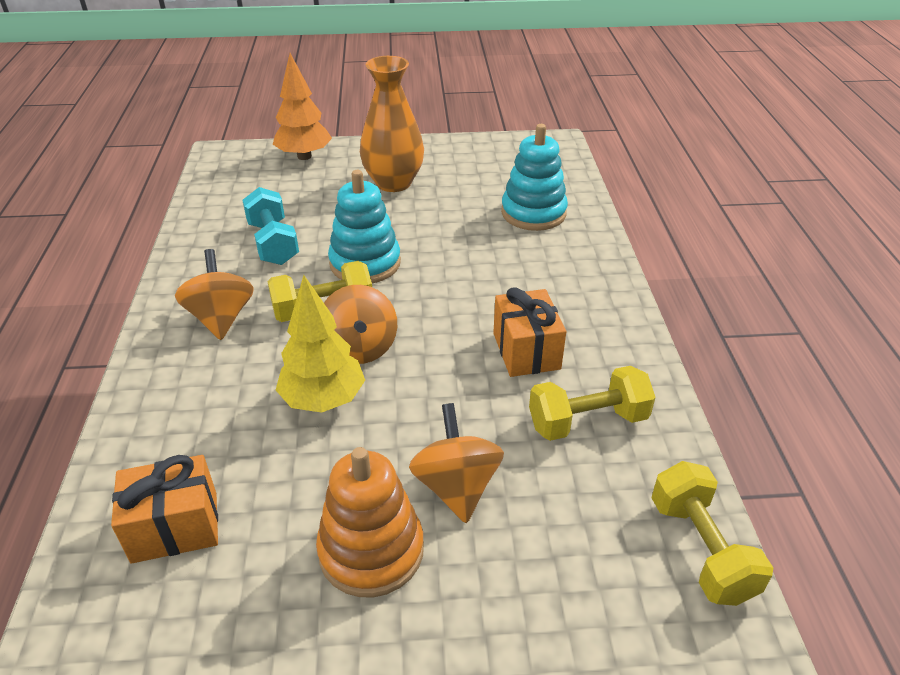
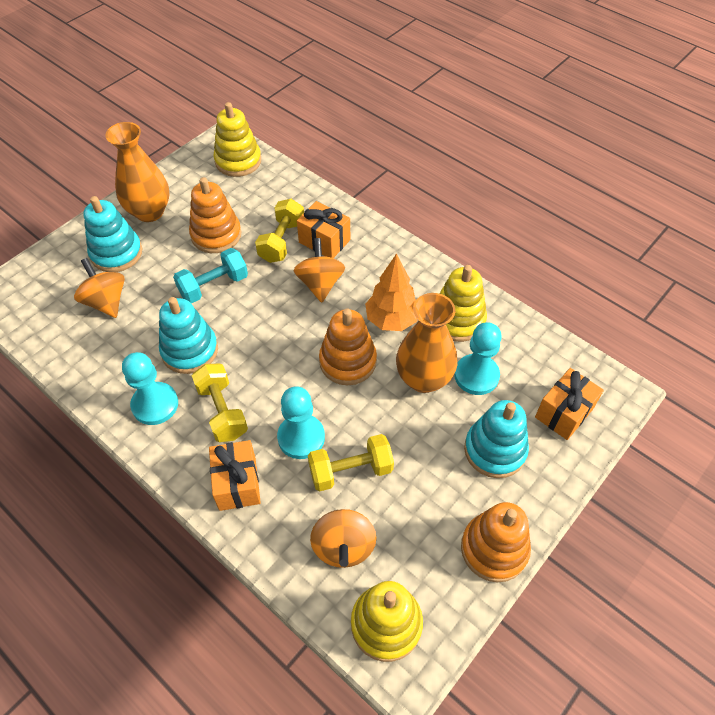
orange gift: [111,455,218,564] [493,287,566,377] = 2 -> [209,440,261,511] [297,201,350,258] [535,368,604,440] = 3
orange stacking toy: [316,447,424,598] = 1 -> [189,177,241,253] [319,308,377,385] [461,502,531,582] = 3
orange vase: [360,56,424,192] = 1 -> [105,122,170,222] [396,293,457,393] = 2
turquoise pawn: none = 0 -> [122,352,178,425] [277,386,325,459] [454,322,502,395] = 3
turquoise stacking toy: [328,170,401,283] [501,124,568,231] = 2 -> [83,196,142,272] [159,297,218,374] [464,400,529,478] = 3
yellow stacking toy: none = 0 -> [213,102,261,177] [351,581,423,662] [439,265,487,342] = 3
yellow tree: [276,275,365,413] = 1 -> none = 0

